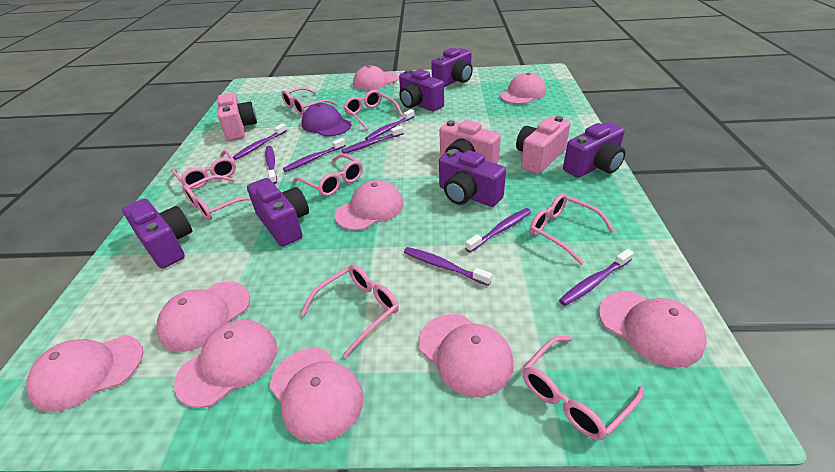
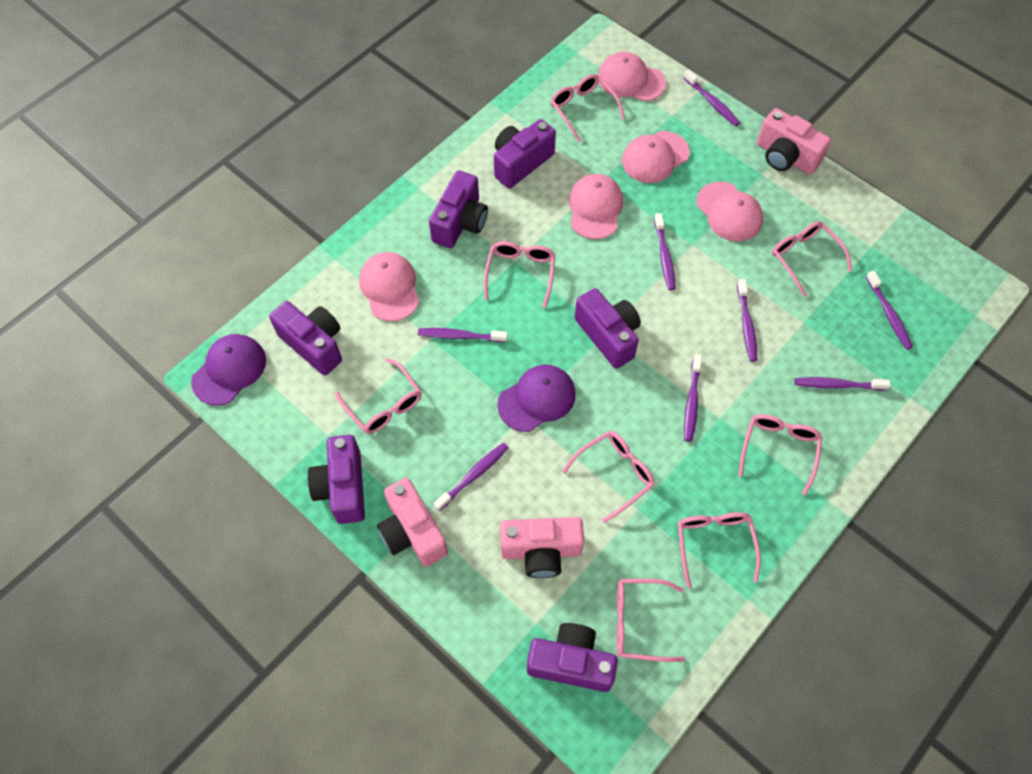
pink cap: [26,335,143,412] [157,282,250,352] [174,320,277,408] [269,348,364,443] [334,180,403,231] [353,65,399,91] [419,314,514,397] [500,72,546,104] [599,291,707,368] = 9 -> [359,252,419,321] [569,174,623,239] [598,52,666,102] [622,131,690,183] [696,181,763,241] = 5
purple cap: [302,103,352,136] = 1 -> [191,334,266,406] [497,365,576,432] = 2

